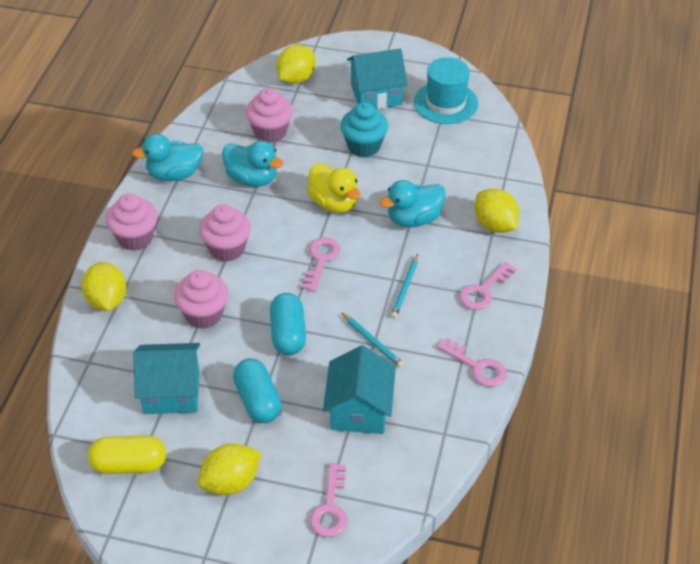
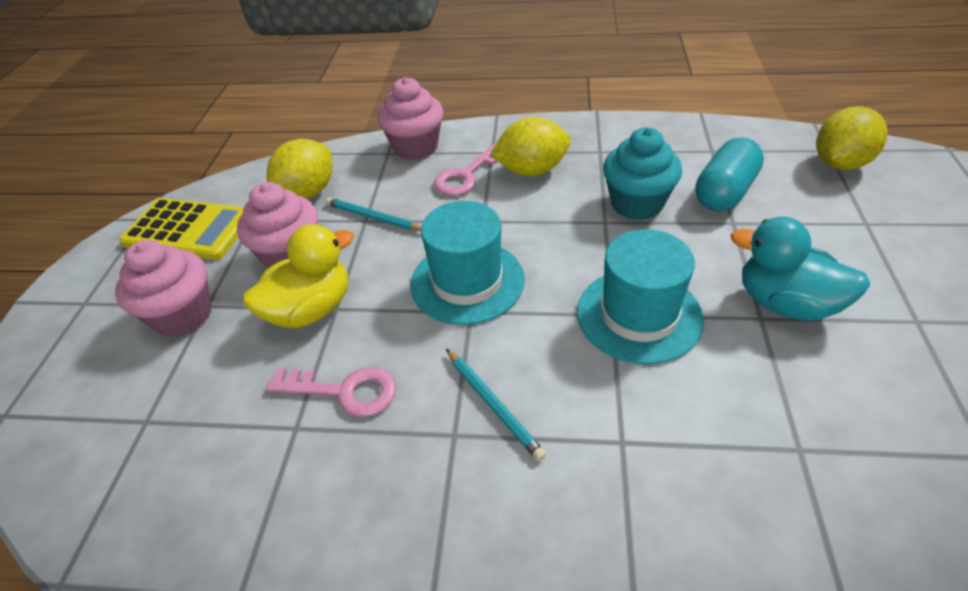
pink cupcake: [106,193,158,251] [174,270,228,329] [199,204,251,262] [246,88,293,143] = 4 -> [115,240,212,337] [237,182,318,269] [377,77,443,160] = 3
pink key: [302,237,341,292] [310,463,347,537] [437,337,507,387] [459,262,517,310] = 4 -> [266,367,396,417] [434,143,496,196] = 2
turquoise capsule: [233,359,282,423] [270,293,306,355] = 2 -> [695,137,764,211] = 1
turquoise duck: [132,134,203,181] [222,141,283,187] [379,180,446,228] = 3 -> [731,217,870,321] = 1
turquoise hat: [414,57,478,124] = 1 -> [410,201,525,325] [577,229,704,364] = 2
turquoise house: [133,343,200,414] [323,345,396,434] [347,49,408,109] = 3 -> none = 0
yellow calculator: none = 0 -> [119,198,244,260] = 1
yellow capsule: [88,435,166,474] = 1 -> none = 0
yellow lemon: [81,262,126,311] [198,443,261,495] [276,44,316,84] [474,188,519,233] = 4 -> [267,139,332,199] [490,117,571,176] [816,106,888,170] = 3

